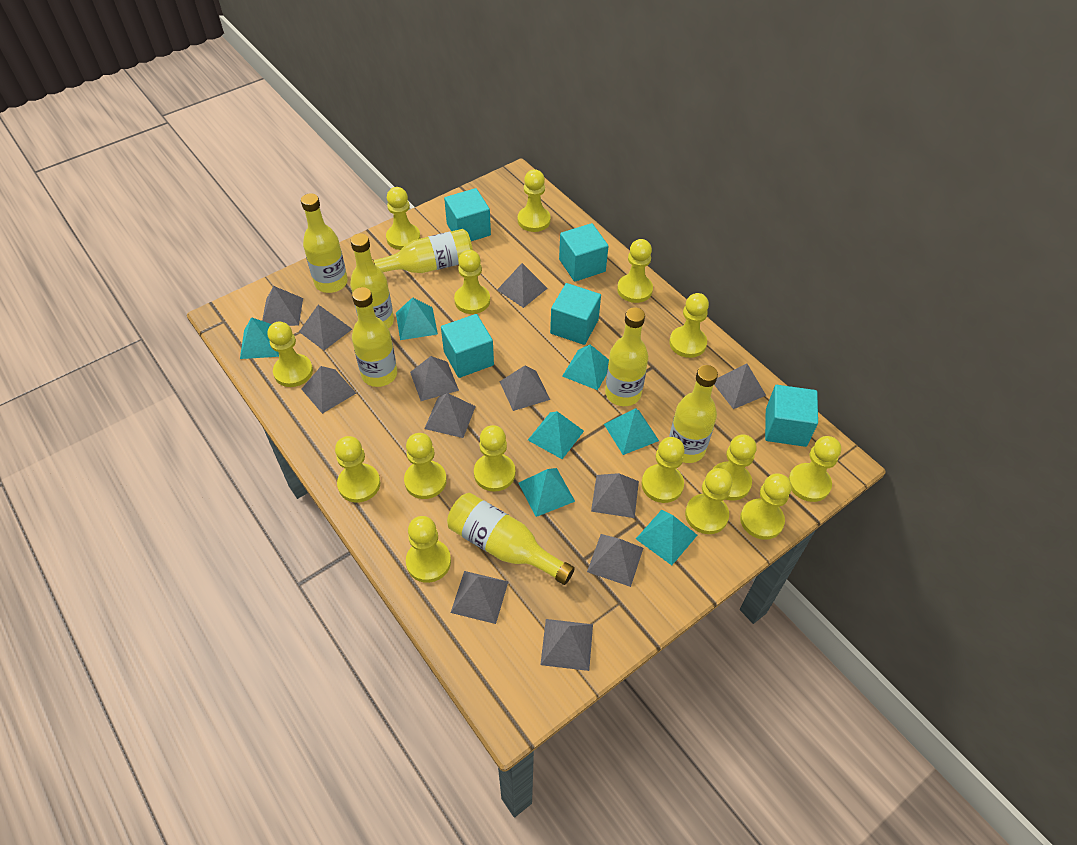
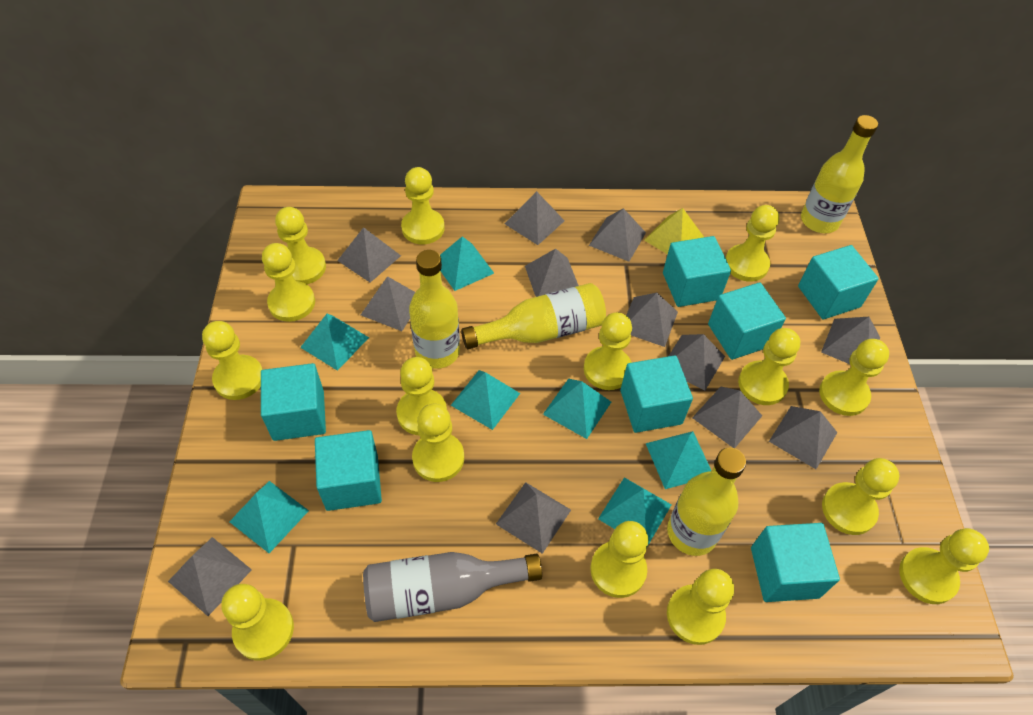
grey bottle: none = 0 -> [363,552,542,622] = 1
turquoise cube: [441,314,494,378] [444,188,491,241] [550,283,601,345] [559,223,608,282] [765,385,818,447] = 5 -> [261,363,326,441] [315,430,382,511] [620,355,693,433] [663,236,731,307] [708,282,786,360] [751,523,840,602] [798,245,879,320] = 7
yellow bottle: [301,193,348,293] [350,233,394,329] [352,287,397,387] [372,229,473,273] [447,493,575,585] [605,307,648,406] [669,365,718,463] = 7 -> [409,250,460,369] [461,283,606,349] [667,448,746,556] [801,115,878,233] = 4
yellow pyramid: none = 0 -> [644,208,704,254] = 1

